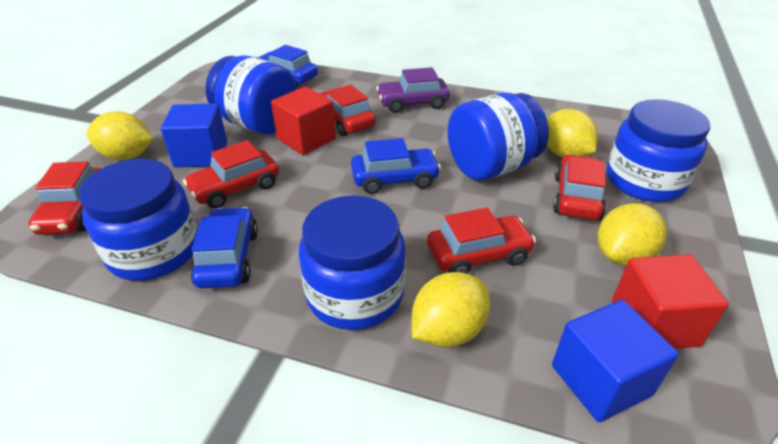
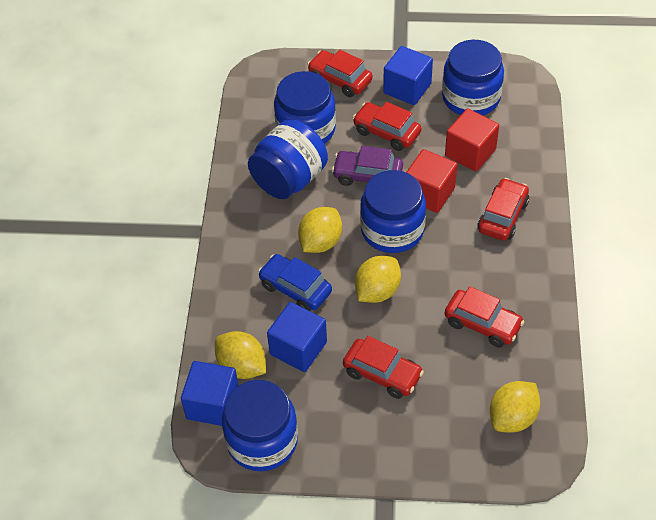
blue car: [190,207,258,288] [258,45,318,87] [351,138,441,194] = 3 -> [258,254,332,311] = 1
blue cube: [161,103,227,167] [552,300,679,422] = 2 -> [181,361,239,426] [267,302,327,372] [383,46,433,105] = 3

